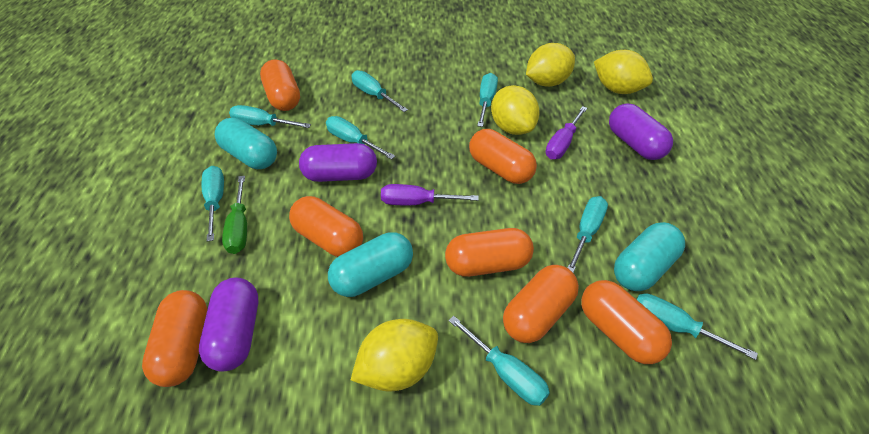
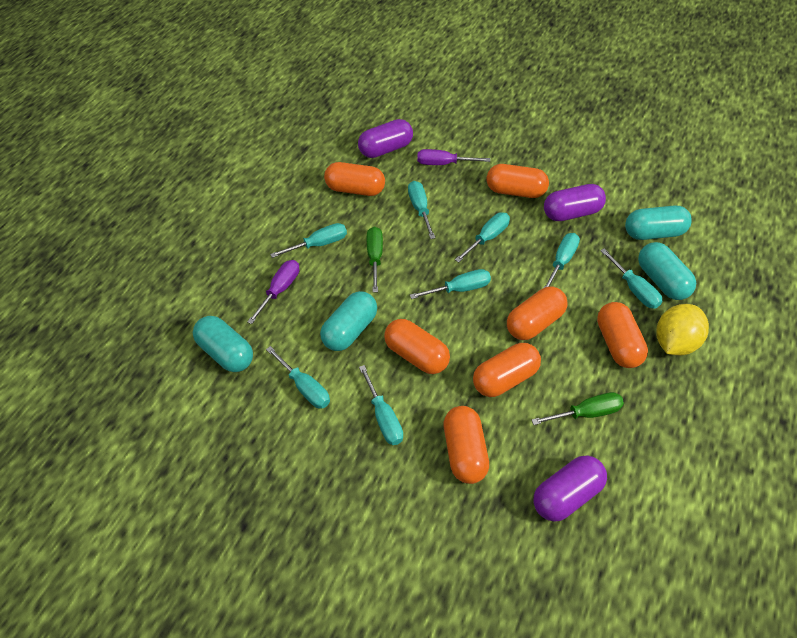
green screwdriver: [222,176,247,254] = 1 -> [367,227,383,293] [532,392,624,425] = 2
turquoise capsule: [214,118,277,169] [328,232,413,297] [614,222,685,291] = 3 -> [193,316,253,372] [320,291,377,351] [625,206,692,240] [638,242,696,300] = 4
yellow lemon: [351,319,438,392] [491,85,540,135] [526,43,575,87] [594,50,653,94] = 4 -> [656,304,709,355] = 1

